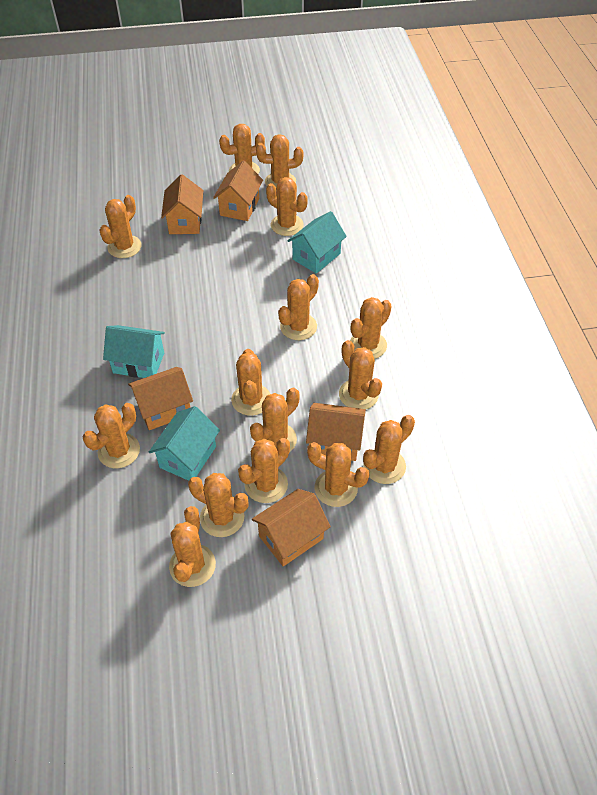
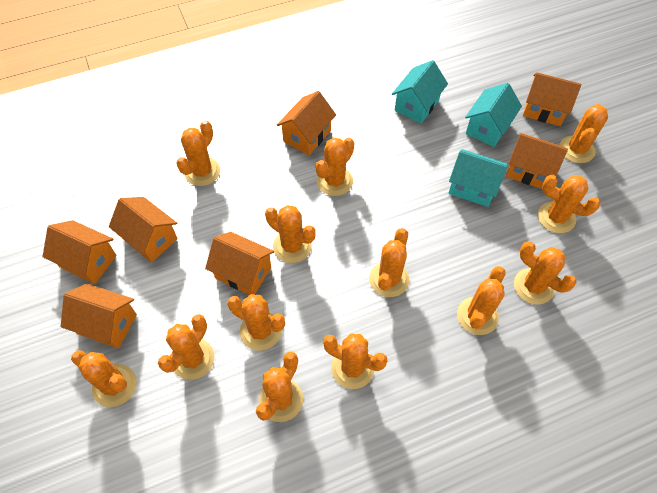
orange cactus: [82,403,140,468] [99,195,142,258] [169,506,216,587] [188,473,249,537] [219,124,265,174] [231,349,270,416] [238,438,290,503] [250,388,300,452] [256,134,303,187] [266,177,308,236] [278,274,319,340] [307,442,370,507] [339,340,382,409] [350,297,392,359] [363,415,415,484] = 15 -> [71,350,137,407] [158,314,215,380] [176,120,220,186] [227,294,285,351] [256,352,303,422] [265,205,316,263] [316,137,354,196] [323,334,388,389] [369,228,409,297] [457,266,506,335] [514,241,577,305] [538,175,600,233] [560,104,608,163] = 13
orange house: [128,367,193,430] [161,174,203,234] [213,161,263,221] [252,489,331,566] [306,403,366,461] = 5 -> [43,220,117,284] [61,283,137,348] [109,197,178,262] [205,232,274,295] [277,91,336,155] [506,133,568,189] [523,72,581,126] = 7

